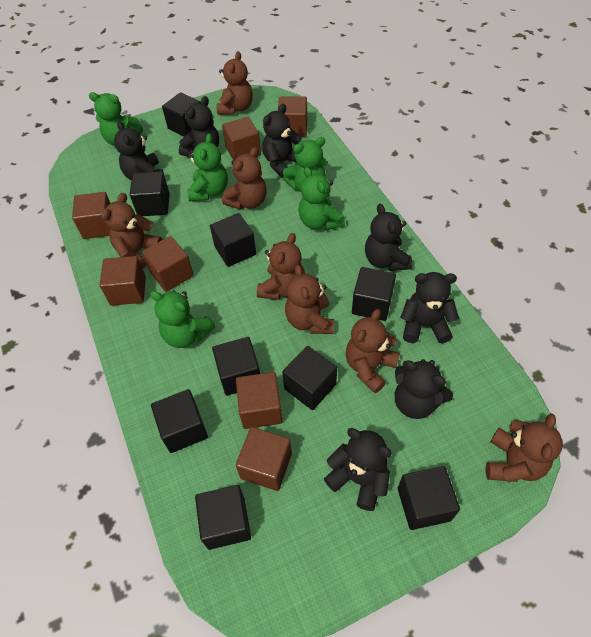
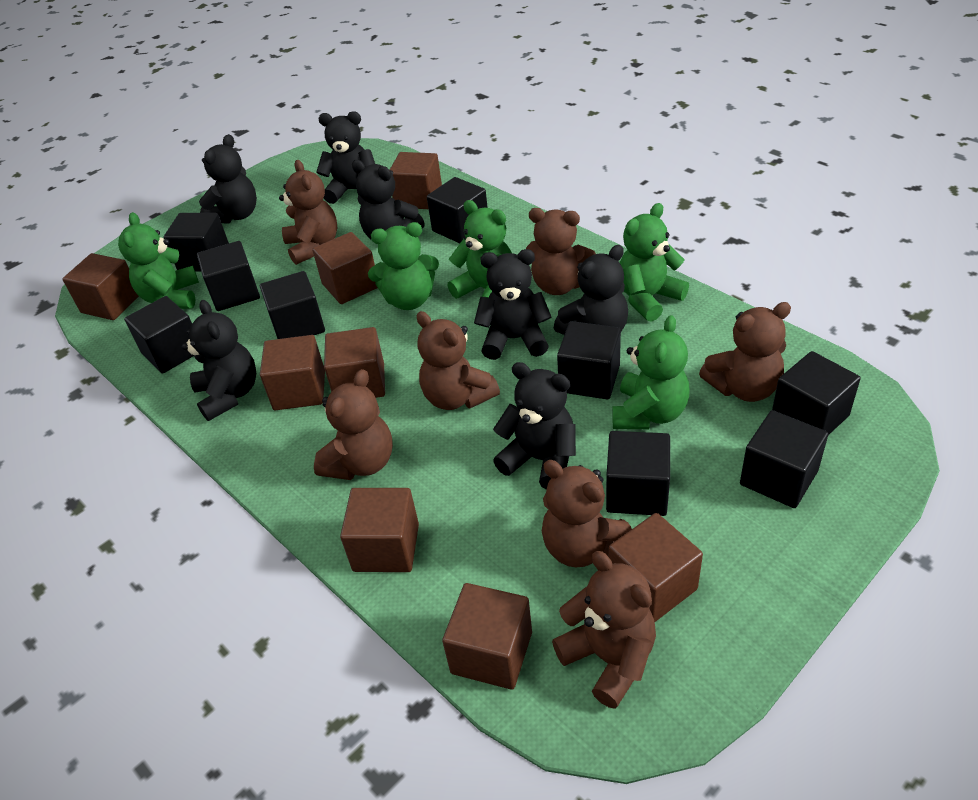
brown cube: [72,192,111,239] [100,256,146,306] [142,236,194,292] [222,117,261,160] [236,372,282,429] [236,427,292,491] [278,97,307,137] = 7 -> [63,253,139,320] [260,335,325,410] [312,232,378,304] [324,327,385,398] [340,488,419,572] [390,152,442,209] [442,583,532,690] [609,513,703,622] = 8

